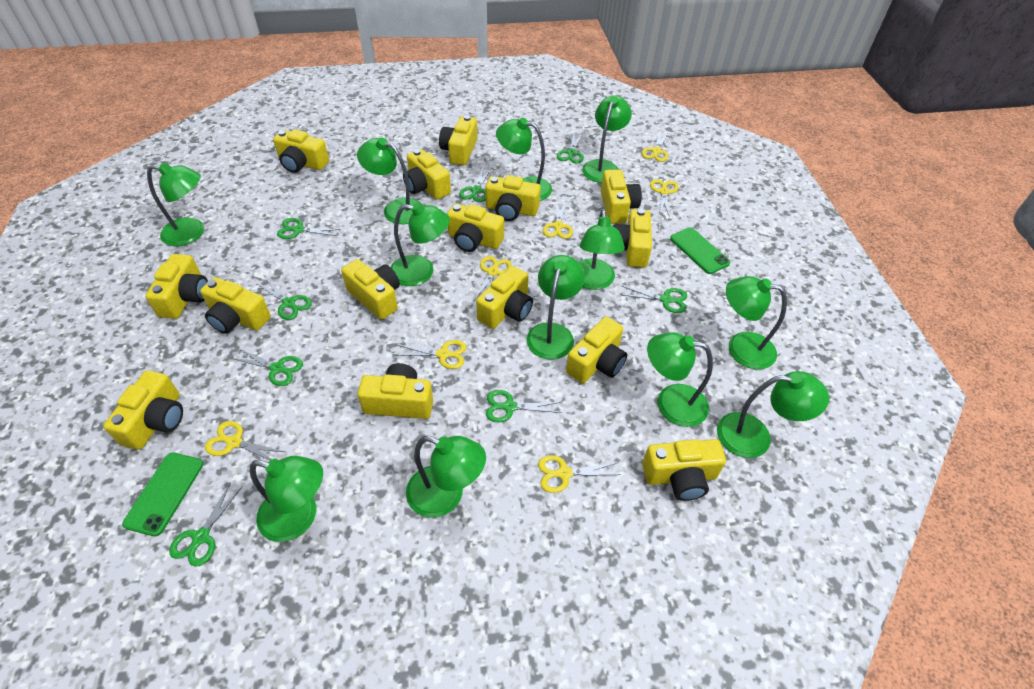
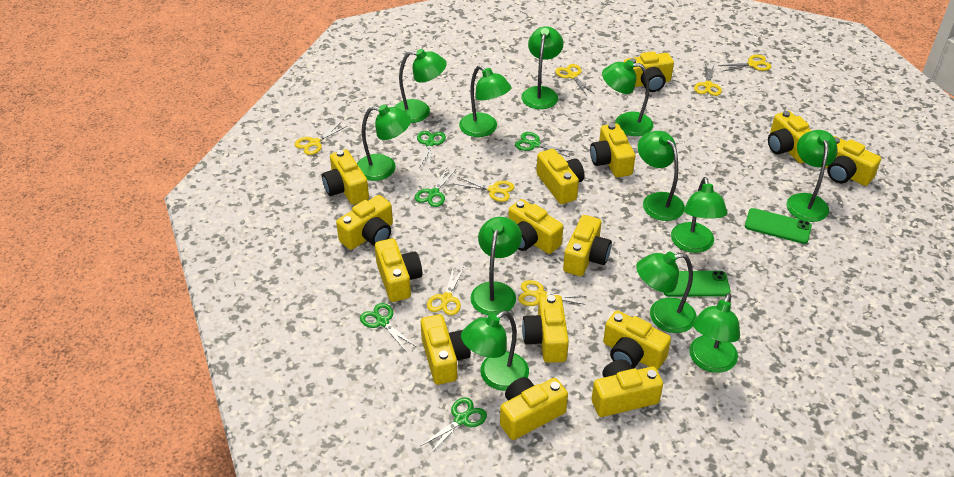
green scissors: [169,483,242,567] [231,348,303,386] [257,278,312,320] [277,218,341,239] [459,167,492,202] [486,390,562,423] [557,132,584,163] [622,286,687,313] = 8 -> [360,303,415,351] [415,168,456,207] [417,131,446,169] [421,397,487,455] [515,132,573,157] = 5

